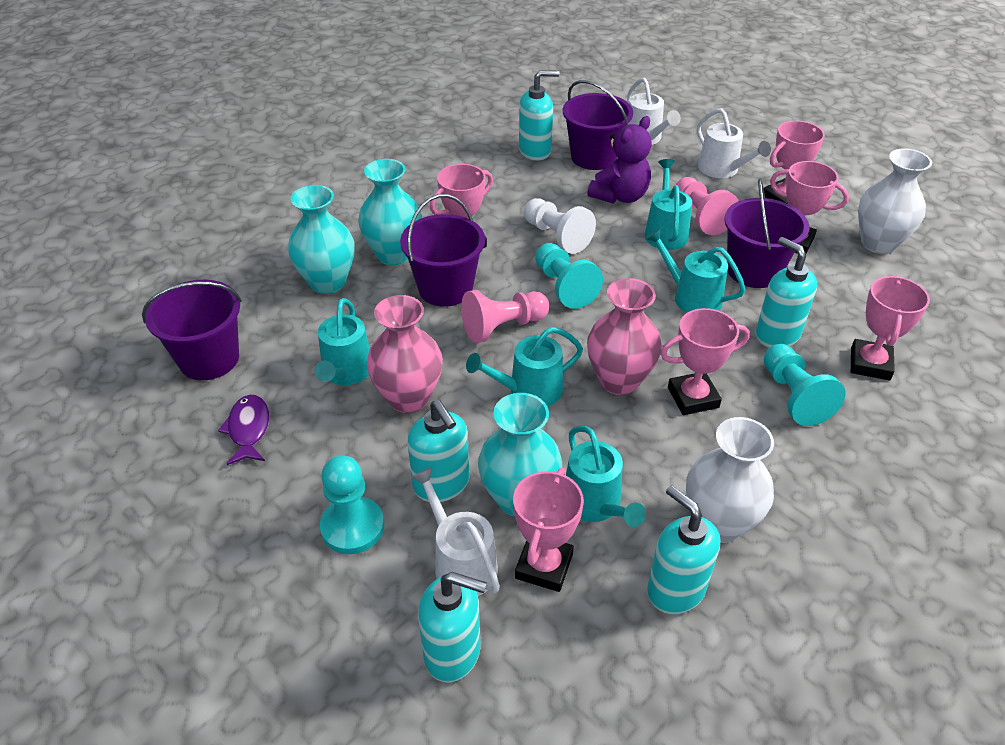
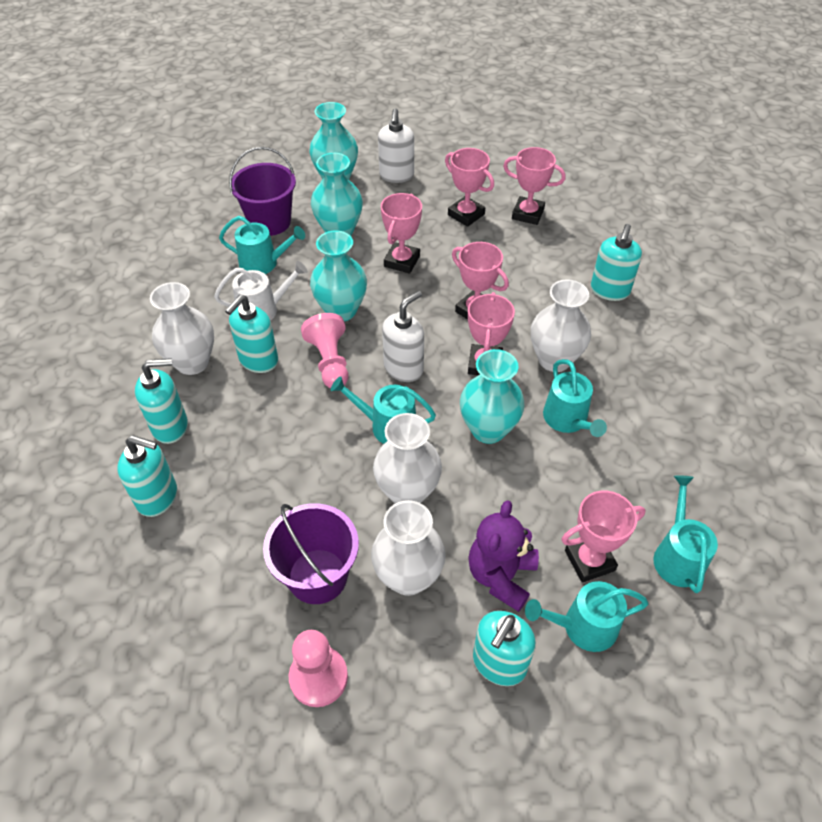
pink vase: [367,295,443,413] [587,278,662,395] = 2 -> none = 0
purple bucket: [142,280,242,380] [400,194,485,307] [563,80,633,170] [724,178,809,288] = 4 -> [229,147,296,236] [263,503,359,604] = 2
purple fish: [218,395,269,465] = 1 -> none = 0
turquoise pawn: [320,455,384,554] [535,243,603,309] [764,344,845,426] = 3 -> none = 0
turquoise vase: [288,185,355,294] [358,159,422,265] [478,393,562,517] = 3 -> [310,102,358,179] [310,230,367,321] [311,153,363,236] [460,349,525,444] = 4
white pawn: [524,198,596,254] = 1 -> none = 0
white soap dispenser: none = 0 -> [378,108,414,183] [382,291,424,382] = 2
white vase: [686,417,774,543] [858,148,932,254] = 2 -> [150,282,214,375] [371,500,446,596] [373,413,442,504] [531,279,591,372] = 4
white watering can: [411,467,500,596] [627,78,681,145] [697,108,771,178] = 3 -> [214,261,308,321] = 1

